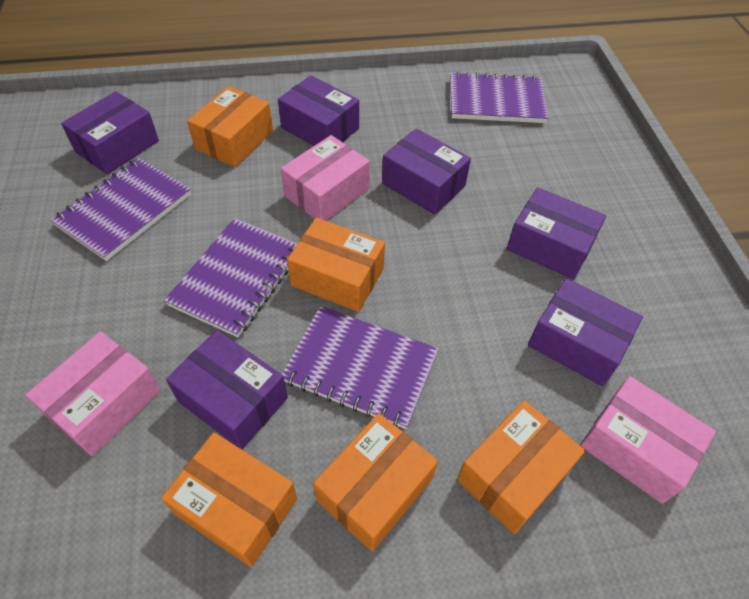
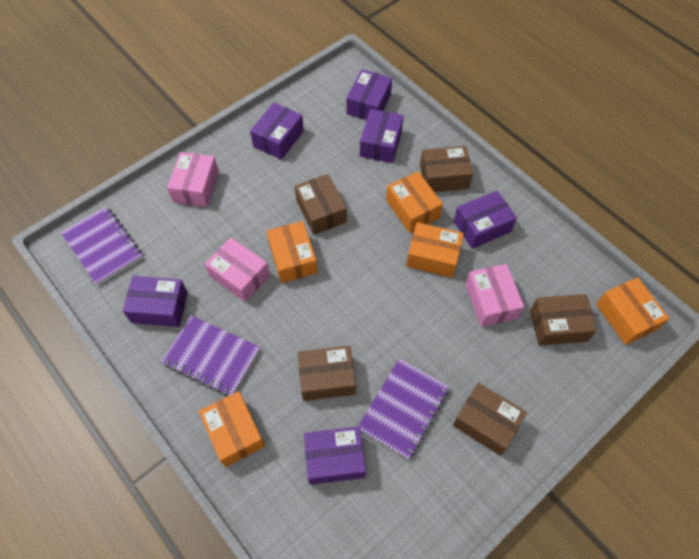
brown box: none = 0 -> [295,174,347,235] [298,346,356,401] [420,146,473,192] [453,383,527,455] [530,294,597,346] = 5
purple notebook: [51,158,191,261] [164,218,298,337] [282,306,439,429] [450,72,549,123] = 4 -> [61,207,143,285] [161,315,260,396] [358,358,449,460] = 3

